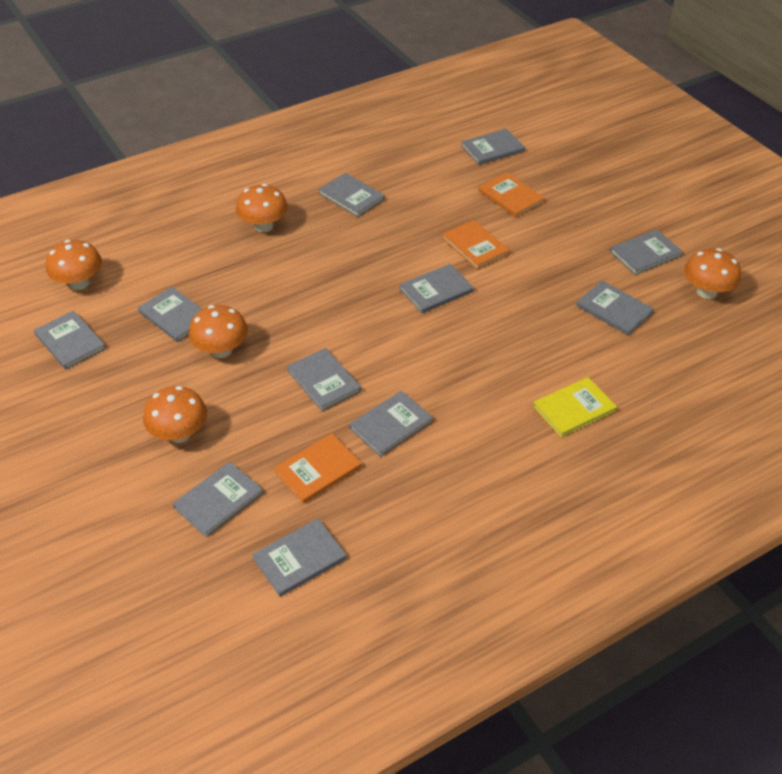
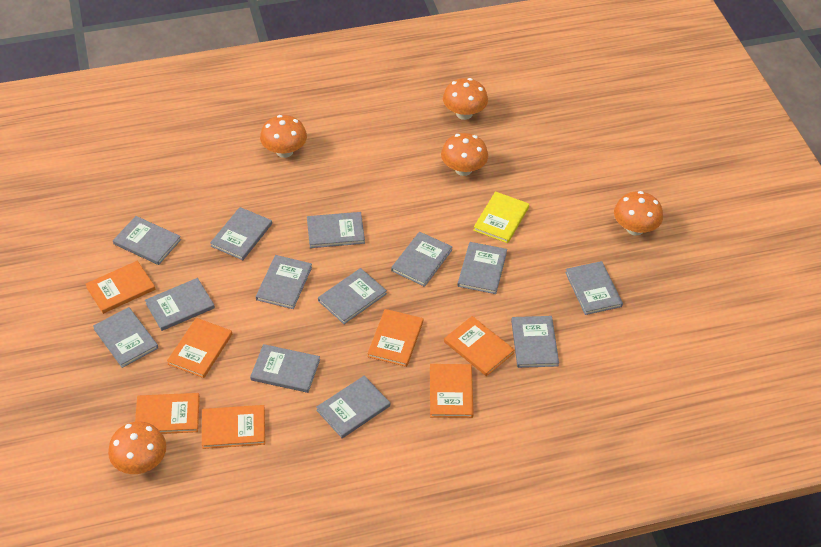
grey book: [34,311,106,370] [138,287,202,342] [173,462,263,537] [252,518,347,597] [287,348,361,411] [318,173,385,217] [349,391,433,457] [399,264,474,313] [461,129,525,165] [576,281,654,335] [610,229,683,275] = 11 -> [93,307,158,368] [113,216,181,265] [145,278,215,331] [210,207,272,260] [250,344,320,393] [256,255,312,309] [307,212,365,248] [316,376,390,438] [318,268,387,324] [391,232,453,287] [458,242,507,294] [511,316,559,368] [565,261,623,315] = 13
orange book: [274,433,362,504] [442,220,510,270] [478,172,545,218] = 3 -> [86,261,155,314] [135,393,200,434] [167,318,232,378] [202,405,265,449] [367,309,423,367] [430,364,474,418] [444,316,515,376] = 7

